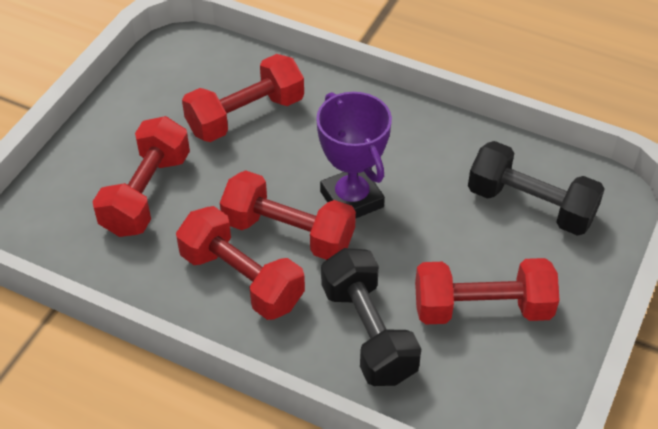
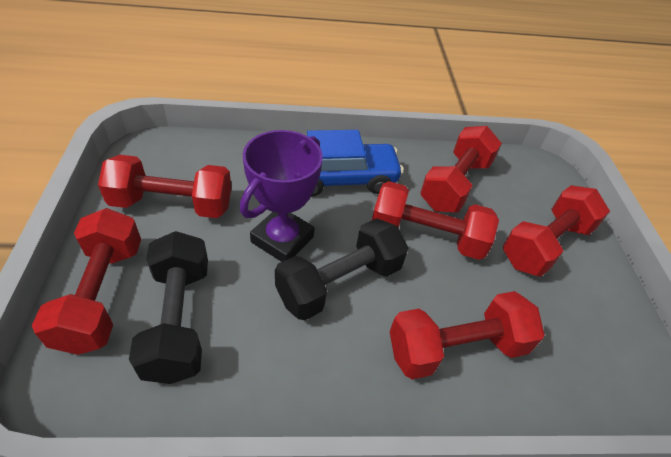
blue car: none = 0 -> [307,130,404,197] = 1
red dumbbell: [92,116,190,237] [176,206,305,320] [182,54,304,142] [220,170,356,260] [415,258,560,324] = 5 -> [32,208,141,355] [98,155,231,218] [372,181,499,260] [390,291,545,380] [420,126,502,212] [503,185,610,277] = 6

